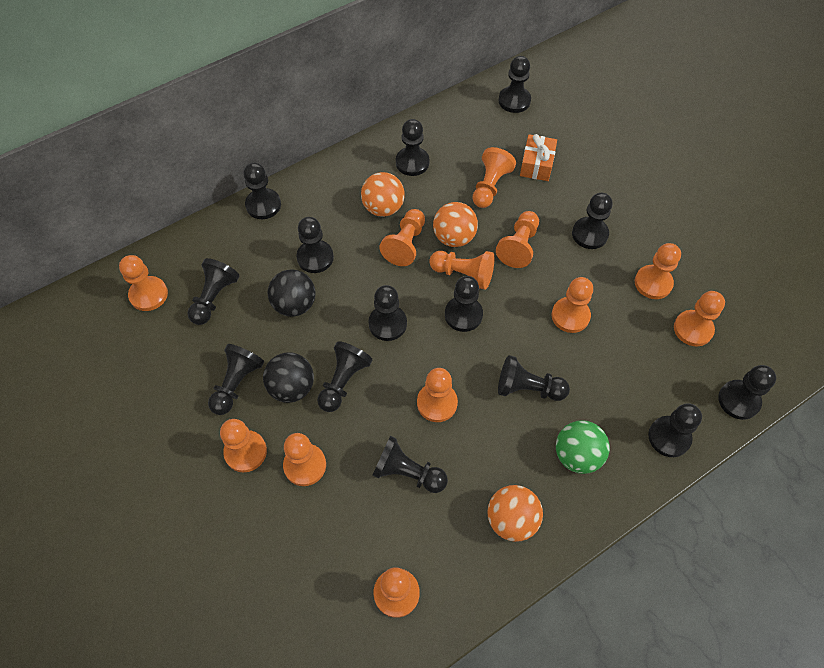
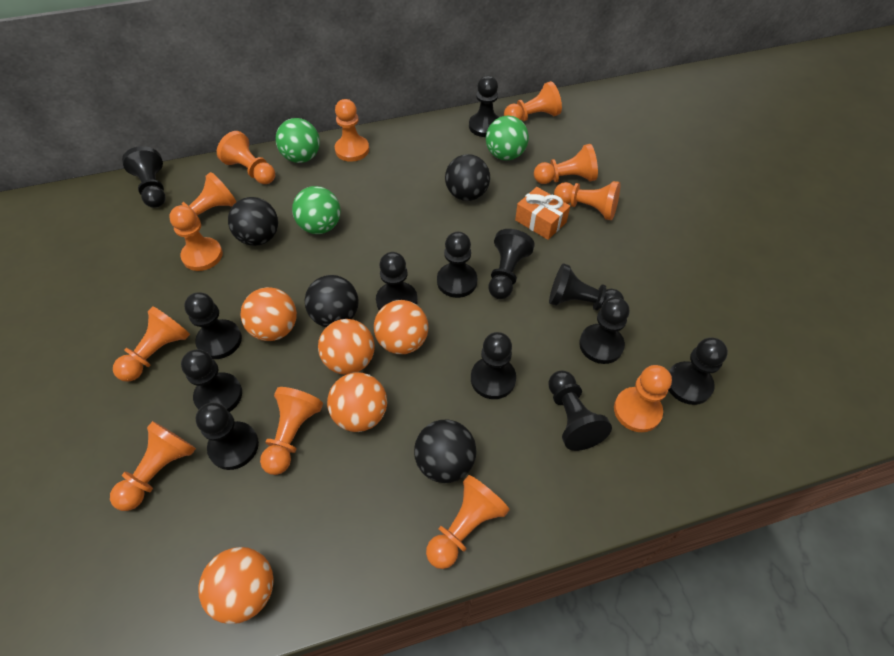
black ball: [263,352,314,403] [268,269,315,317] = 2 -> [228,197,278,246] [305,275,358,327] [414,420,477,483] [445,154,490,201] = 4
black pawn: [187,258,239,325] [208,344,264,415] [243,163,281,219] [296,217,334,273] [317,341,372,412] [368,285,407,341] [372,436,448,493] [396,119,430,176] [445,276,483,332] [498,56,531,113] [498,355,570,401] [572,193,612,249] [648,403,702,457] [718,365,776,420] = 14 -> [122,146,166,208] [181,349,242,412] [184,292,242,359] [196,402,259,470] [376,252,418,311] [437,232,478,298] [469,76,499,137] [471,332,516,399] [489,229,535,299] [548,370,612,451] [549,263,624,310] [579,297,629,364] [669,338,728,405] = 13
green ball: [556,421,610,474] = 1 -> [276,118,320,163] [292,186,341,234] [486,116,529,160] = 3
orange ball: [361,172,405,217] [433,202,478,247] [487,485,543,542] = 3 -> [198,547,274,624] [241,287,297,341] [318,319,375,375] [327,372,387,432] [374,300,428,354] = 5

